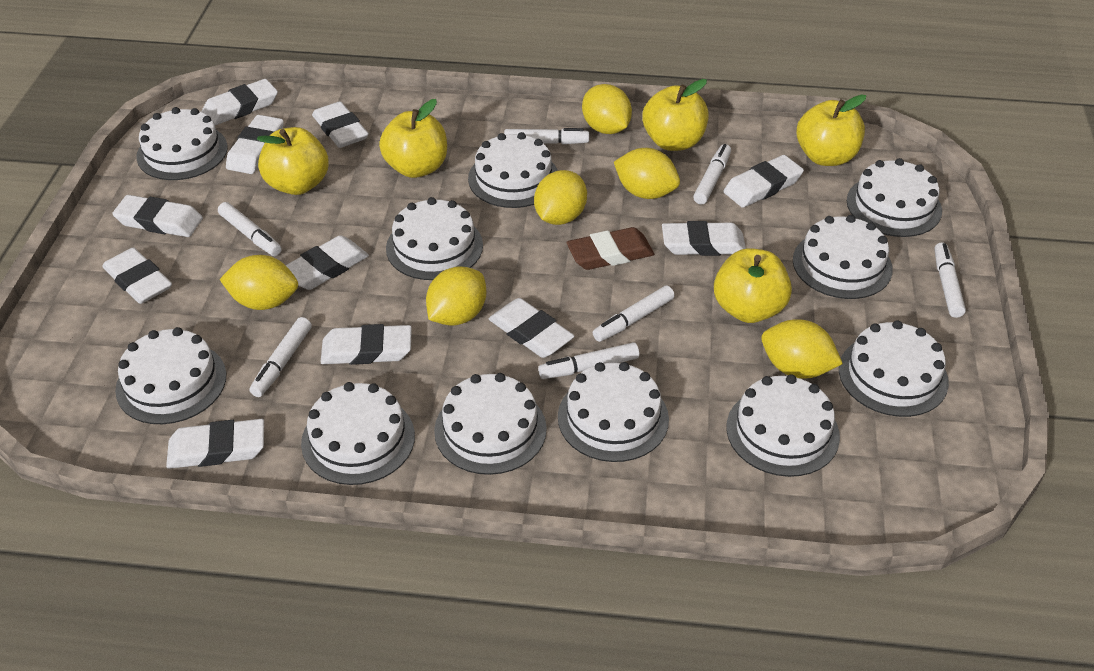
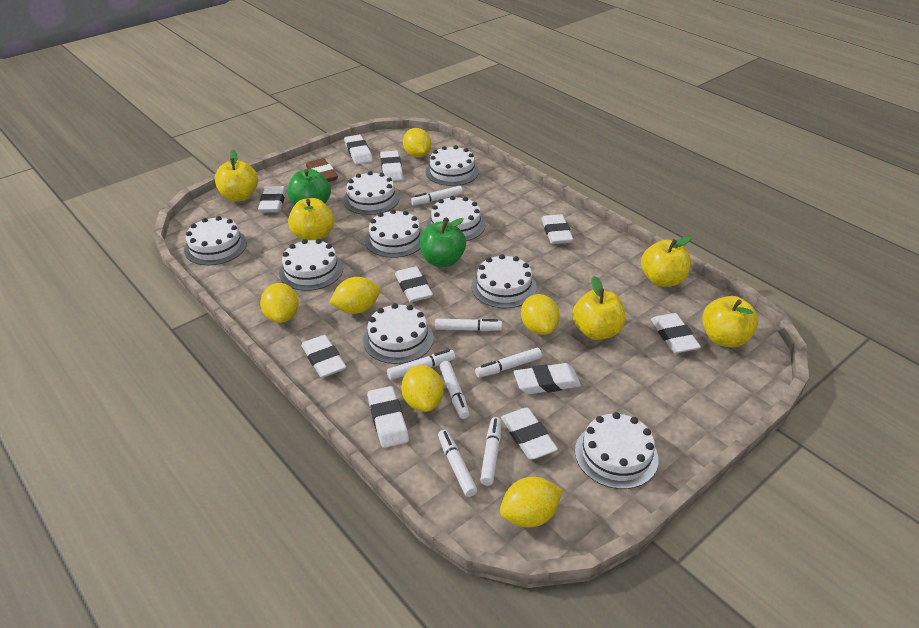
green apple: none = 0 -> [288,169,331,205] [419,218,466,267] = 2
white cake: [115,327,226,424] [136,107,228,180] [301,382,415,485] [386,197,483,280] [434,373,547,475] [468,132,558,208] [558,362,669,462] [726,374,840,477] [793,215,893,299] [839,320,949,417] [847,158,942,237] = 11 -> [184,216,247,265] [279,239,343,291] [343,171,400,215] [363,303,434,364] [365,209,423,258] [425,145,479,186] [427,196,485,241] [471,254,537,309] [575,412,659,489] = 9
white eraser: [102,247,172,304] [112,195,203,237] [166,419,264,469] [202,79,278,125] [226,115,284,174] [286,235,369,290] [312,101,369,148] [321,324,412,365] [489,298,575,358] [662,221,746,256] [724,155,804,208] = 11 -> [258,186,286,213] [301,335,346,378] [344,135,372,164] [367,386,409,448] [380,151,403,181] [395,266,433,302] [501,407,558,460] [513,363,581,394] [541,214,573,244] [651,313,701,353] = 10

